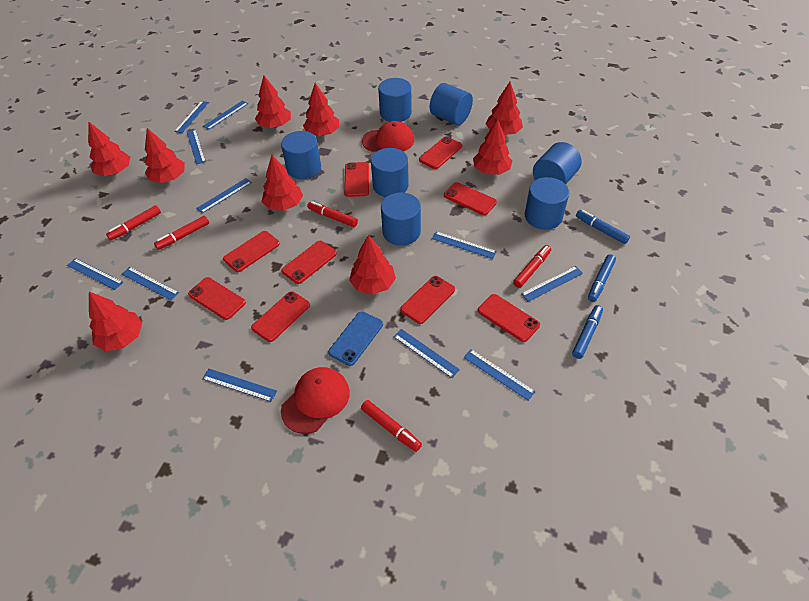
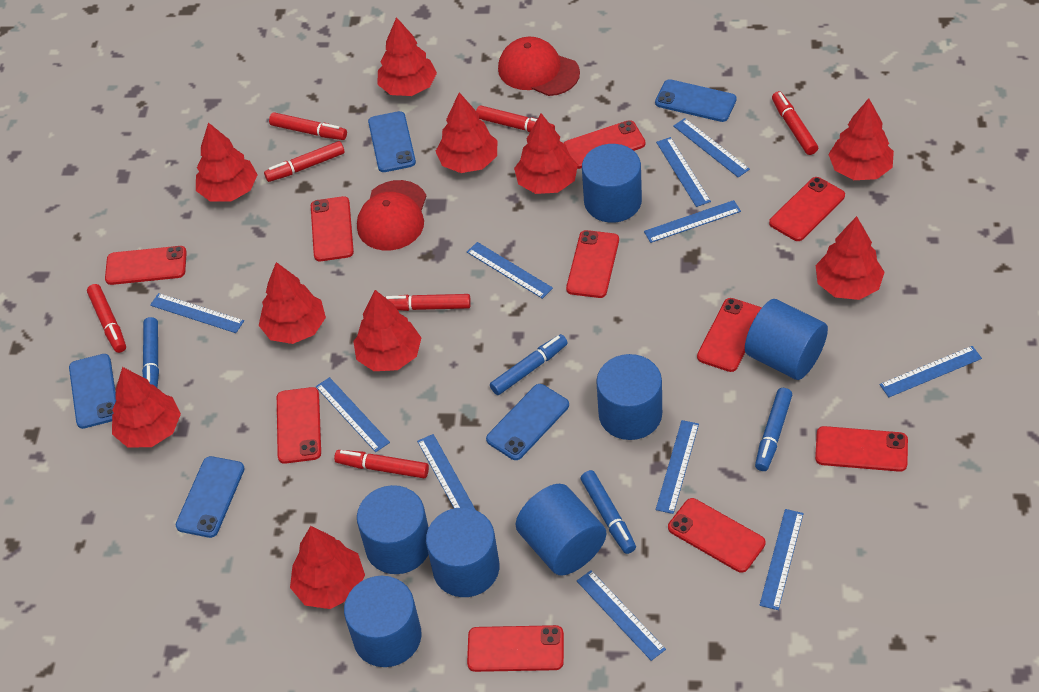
blue marker: [572,305,603,359] [576,210,630,244] [588,254,616,302] = 3 -> [142,317,159,388] [490,334,568,395] [581,470,636,554] [755,388,792,471] = 4
blue phone: [328,311,383,366] = 1 -> [69,354,116,429] [176,456,245,538] [368,111,416,172] [486,384,569,460] [655,79,737,122] = 5
red marker: [106,205,161,240] [154,216,209,250] [307,201,358,227] [361,400,422,452] [513,245,551,288] = 5 -> [87,284,126,353] [264,141,345,182] [269,112,347,140] [334,450,429,478] [385,294,471,311] [476,105,555,132] [772,91,818,155] = 7
red phone: [188,277,246,320] [223,231,280,272] [251,291,310,342] [282,241,337,284] [344,162,369,197] [400,276,455,324] [419,136,462,169] [444,182,497,215] [478,294,540,342] = 9 -> [105,246,187,285] [277,387,321,464] [311,196,354,261] [467,625,564,672] [564,120,646,169] [566,230,619,298] [668,498,765,573] [697,298,761,372] [769,177,845,241] [815,426,908,472] = 10
red tree: [88,122,130,176] [89,292,142,351] [145,128,185,183] [255,76,291,128] [262,155,303,211] [303,83,339,136] [349,235,396,295] [473,119,512,175] [486,82,523,135] = 9 -> [112,367,181,447] [196,122,258,201] [259,262,326,344] [290,526,365,609] [353,290,421,371] [377,17,437,96] [436,92,497,173] [514,113,578,194] [815,216,884,300] [828,98,894,180] = 10

